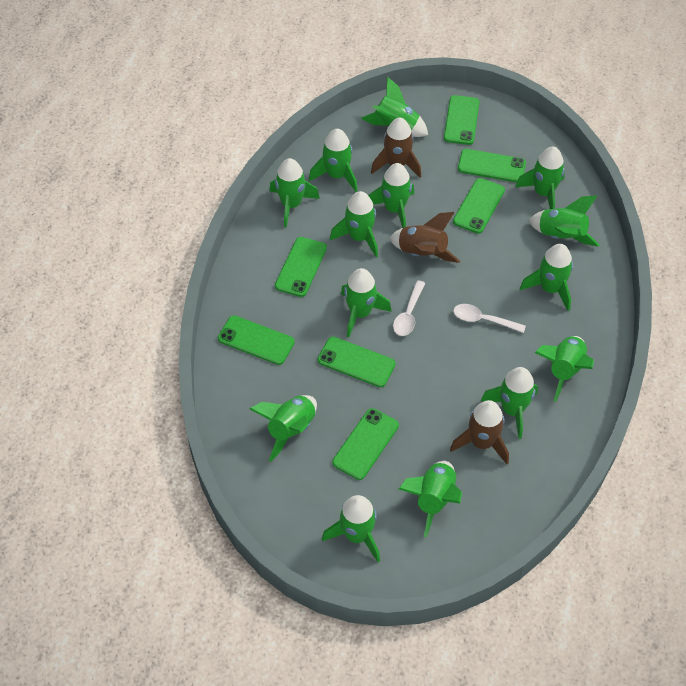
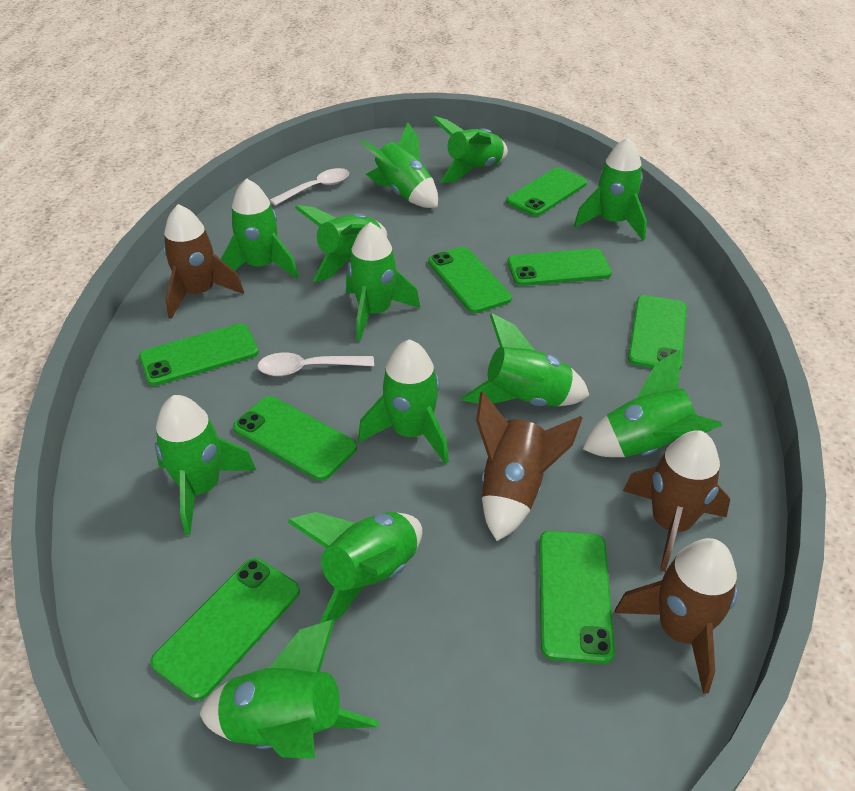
brown rocket: [371,118,421,178] [390,212,460,263] [450,400,509,464] = 3 -> [163,204,244,319] [476,391,582,541] [615,538,738,694] [623,430,730,572] = 4
green phone: [218,315,295,365] [275,237,327,297] [318,337,395,387] [332,408,399,480] [444,95,479,145] [453,178,505,234] [458,149,526,182] = 7 -> [139,324,259,386] [150,558,300,701] [233,396,357,481] [428,247,512,313] [506,168,587,216] [508,248,612,286] [539,531,615,664] [628,295,687,370] = 8
green rocket: [250,395,317,462] [269,158,320,227] [309,129,358,192] [322,495,380,562] [330,191,378,257] [341,268,391,337] [361,77,428,137] [368,163,414,228] [399,461,462,538] [481,367,538,439] [515,147,565,209] [520,244,573,311] [528,196,600,247] [535,336,594,402] = 14 -> [155,395,256,535] [199,619,379,759] [221,178,298,279] [287,512,422,624] [295,205,387,282] [346,222,420,341] [358,339,449,464] [360,123,438,208] [432,116,508,183] [461,313,590,407] [574,137,647,240] [583,349,722,457] = 12

